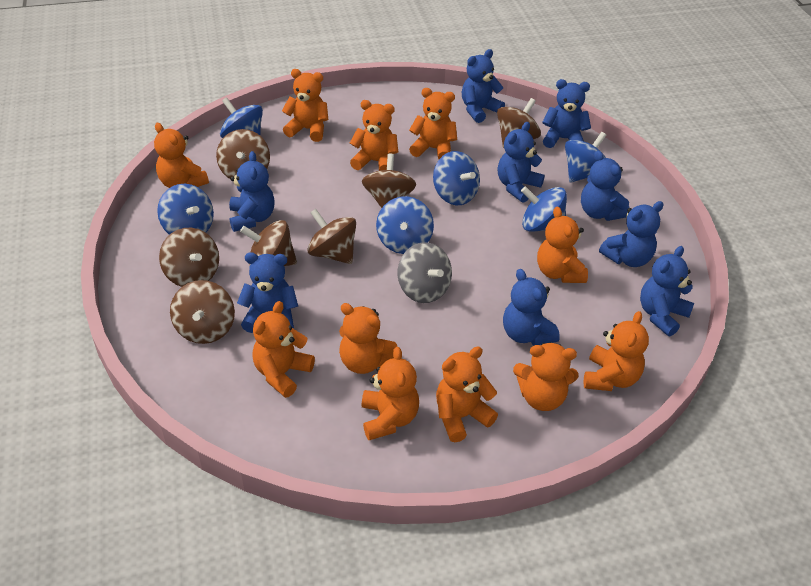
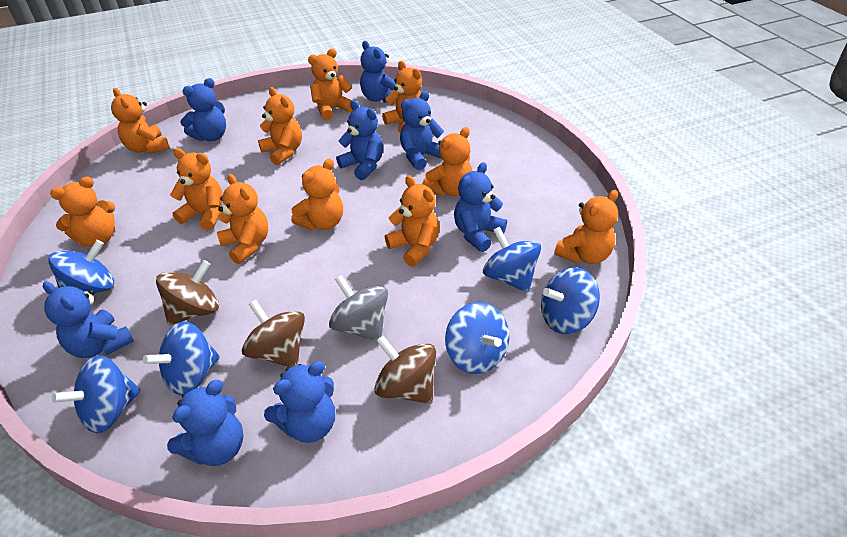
blue teddy bear: [229,151,275,232] [237,252,298,333] [462,49,505,123] [498,122,545,203] [503,269,560,346] [542,79,591,148] [581,151,629,221] [599,201,664,267] [640,246,694,336] = 9 -> [43,281,134,358] [167,380,244,466] [180,78,226,141] [264,361,335,443] [336,100,383,180] [360,41,395,103] [400,91,444,170] [454,162,507,252] = 8
brown spinning top: [159,228,219,287] [170,280,235,344] [216,129,270,179] [240,220,297,266] [307,209,356,264] [362,154,416,208] [497,98,541,148] = 7 -> [156,260,219,325] [242,300,305,367] [375,336,436,404] = 3

